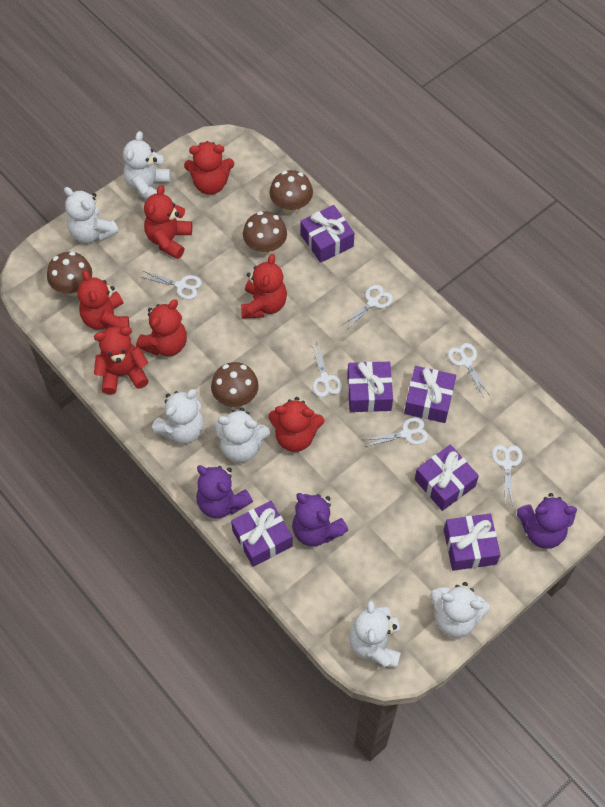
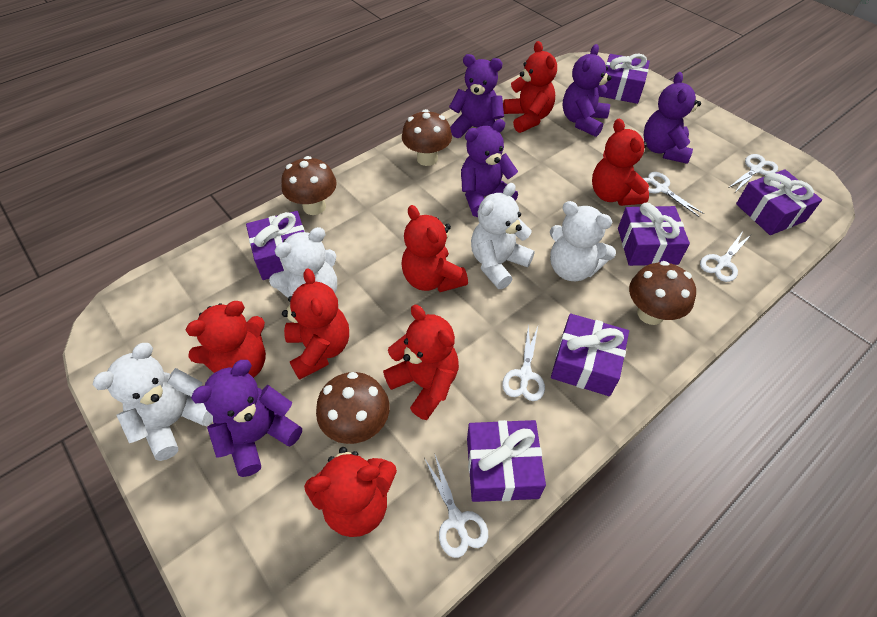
purple teddy bear: [196,465,253,518] [292,493,348,547] [517,493,577,549] = 3 -> [191,360,302,477] [449,54,504,138] [461,119,518,217] [563,44,611,137] [644,72,701,164] = 5
white scissors: [141,271,202,300] [311,342,342,397] [342,285,393,329] [364,417,428,447] [448,343,489,398] [492,445,523,506] = 6 -> [424,455,488,558] [502,323,545,401] [643,172,704,217] [700,231,752,282] [728,154,778,192] = 5
white teddy bear: [64,187,119,243] [123,131,171,200] [151,389,204,444] [214,408,270,462] [349,600,401,668] [430,582,490,638] = 6 -> [93,343,213,461] [269,227,337,298] [471,183,535,289] [550,201,616,281] = 4

